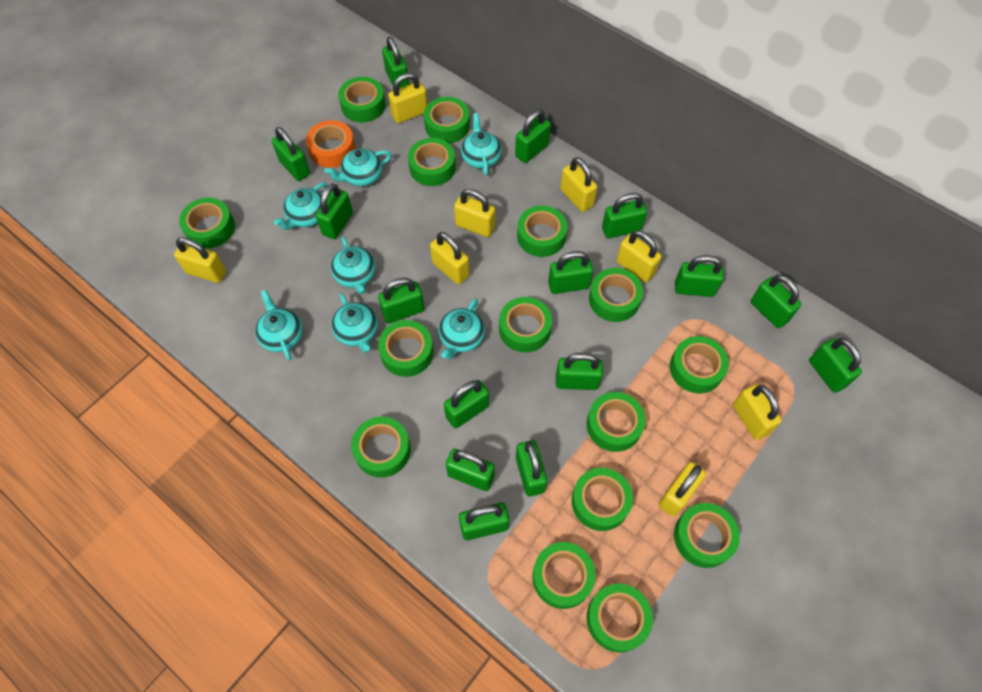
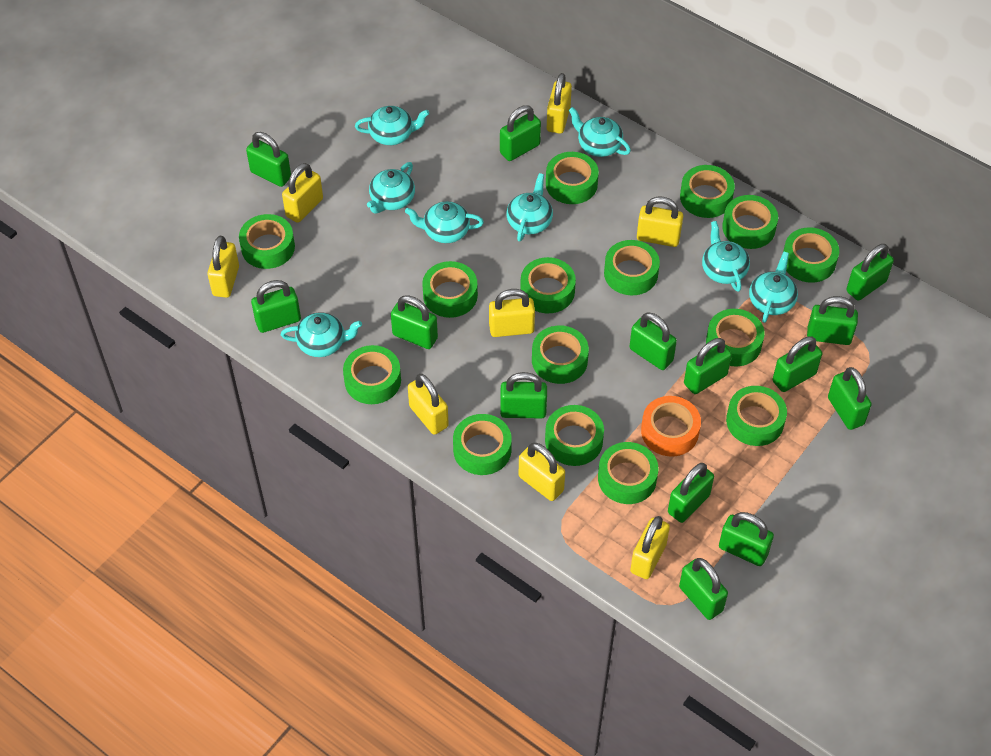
green padlock: [272,127,310,181] [316,183,353,239] [378,278,424,323] [382,36,409,88] [444,380,489,429] [446,449,495,491] [459,503,509,540] [515,109,551,163] [516,440,547,497] [548,251,593,294] [556,353,603,390] [602,193,647,238] [675,255,724,297] [751,275,801,328] [809,338,862,393] = 15 -> [246,132,291,187] [251,280,301,333] [391,295,438,349] [500,105,541,161] [500,372,547,419] [630,313,677,370] [668,463,714,523] [679,558,728,620] [684,338,732,394] [719,512,774,566] [773,336,822,392] [807,296,858,345] [828,367,872,430] [846,244,894,301] = 14
turquoise teapot: [255,290,303,361] [274,182,328,230] [324,148,391,186] [331,237,376,294] [331,293,378,353] [439,298,485,359] [461,113,502,176] = 7 -> [281,312,362,357] [355,106,429,145] [367,162,415,214] [405,201,484,243] [506,173,553,242] [568,107,631,157] [702,221,750,292] [749,252,798,323] = 8

